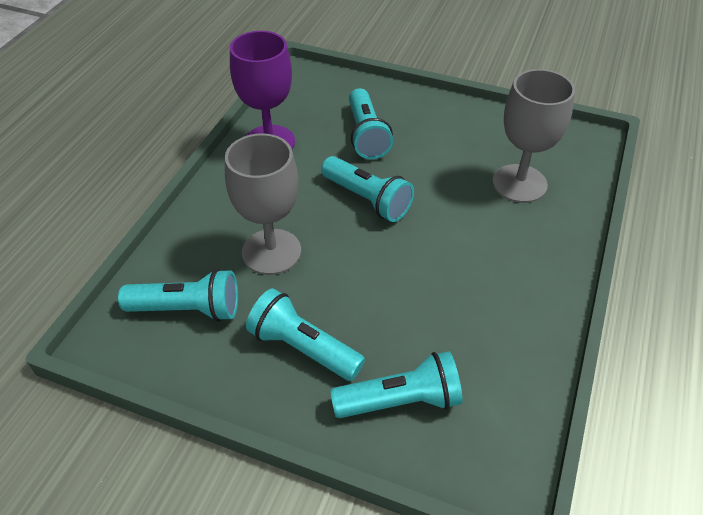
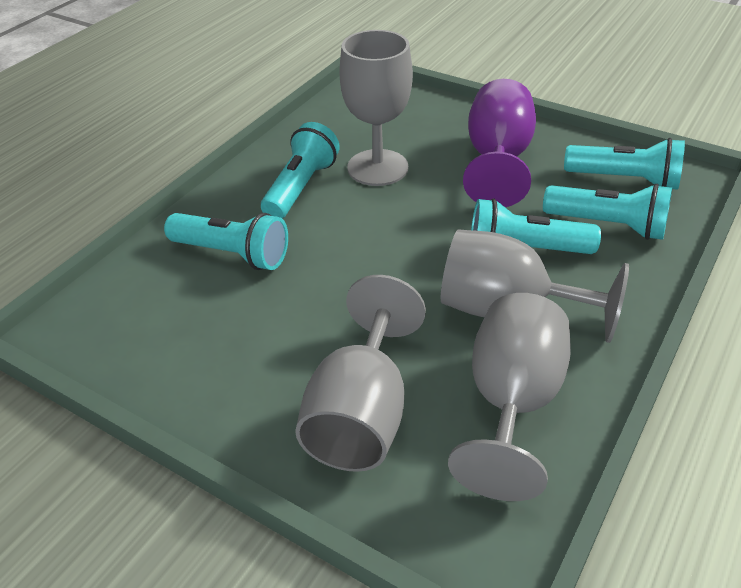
grey goblet: [225,133,301,275] [492,69,575,203] = 2 -> [295,275,426,472] [339,30,413,186] [441,229,629,343] [448,293,571,501] = 4

